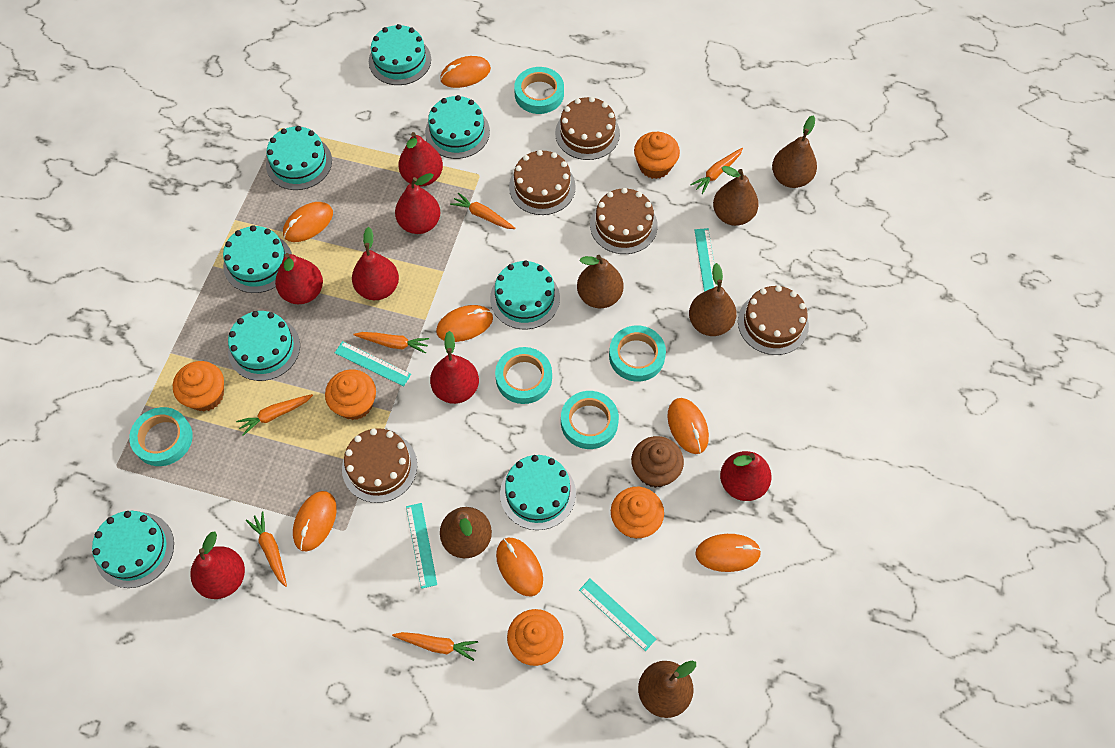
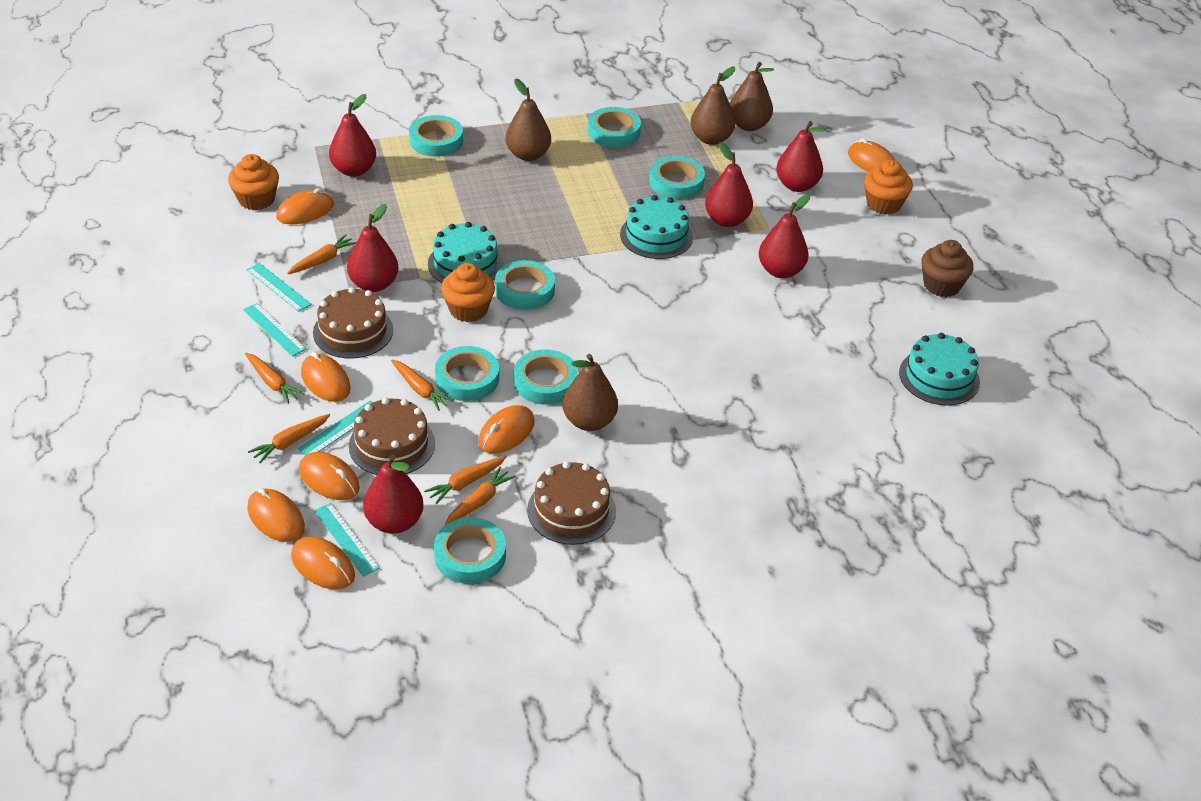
brown cake: [342,428,417,503] [509,150,576,215] [555,97,620,160] [590,188,658,254] [738,285,809,355] = 5 -> [313,287,393,358] [349,398,435,475] [527,461,616,545] = 3
brown pear: [440,507,492,558] [577,255,624,308] [638,660,696,718] [689,263,737,336] [713,166,759,226] [772,115,817,188] = 6 -> [506,78,551,161] [563,354,618,431] [690,67,735,145] [730,62,774,131] = 4
orange cupcake: [173,361,224,412] [325,369,376,420] [507,609,564,666] [611,487,664,539] [634,132,680,179] = 5 -> [228,154,279,210] [441,263,495,322] [864,160,913,215] = 3
red pear: [190,532,245,599] [275,253,323,304] [352,227,399,300] [395,173,440,234] [398,132,443,187] [430,331,479,404] [720,451,771,501] = 7 -> [329,94,376,177] [347,204,399,292] [363,454,424,534] [705,142,753,227] [759,195,810,278] [776,121,826,192] = 6
turquoise cake: [92,511,174,588] [223,225,292,293] [228,311,300,381] [266,126,332,190] [369,24,431,85] [425,95,490,159] [490,261,560,329] [500,455,576,530] = 8 -> [428,222,503,283] [620,195,693,259] [899,333,980,406] = 3
turquoise tape: [129,407,193,466] [495,347,552,404] [514,67,564,114] [561,391,619,449] [609,325,666,382] = 5 -> [409,115,463,157] [434,517,506,584] [435,346,499,401] [495,260,555,310] [514,349,578,405] [588,107,641,147] [649,156,705,199] = 7

